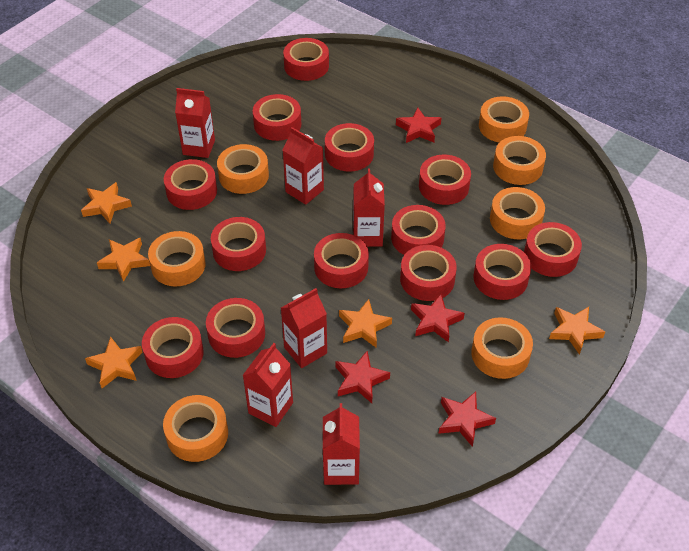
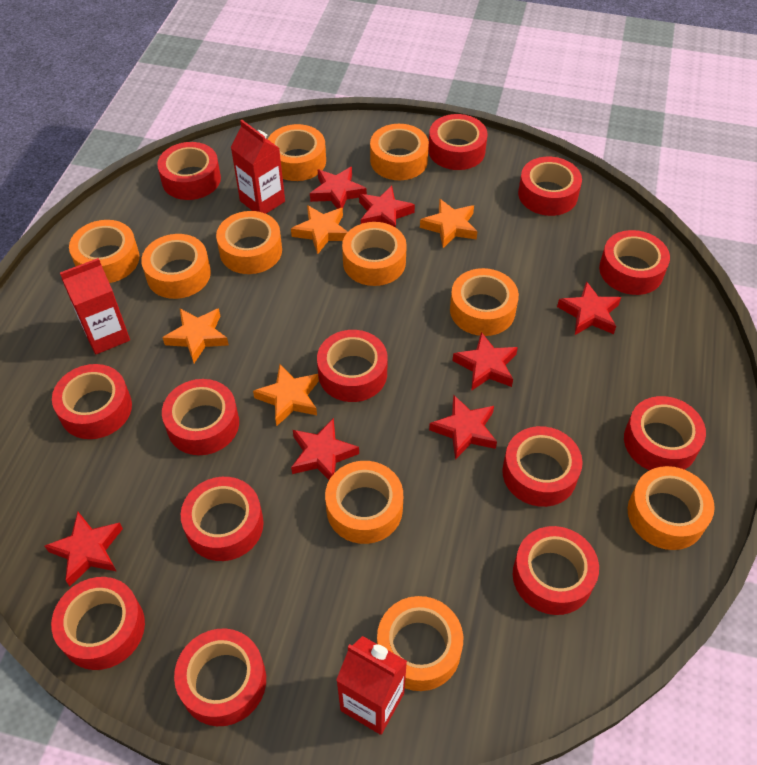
orange star: [81,182,132,223] [85,336,142,388] [97,238,150,282] [339,299,392,348] [549,307,605,355] = 5 -> [162,308,229,363] [253,364,319,426] [291,205,348,254] [420,199,478,248] = 4
orange tape: [148,231,206,286] [163,395,228,462] [217,144,269,194] [471,317,533,379] [479,96,529,142] [490,187,545,239] [493,136,546,185] = 7 -> [69,220,140,283] [141,234,211,299] [216,211,282,274] [268,124,326,181] [325,461,403,544] [342,222,407,286] [370,124,429,180] [377,596,463,691] [450,268,519,336] [628,466,715,550] = 10
red carton: [175,88,215,158] [242,343,293,427] [281,288,327,368] [283,127,324,205] [323,403,360,485] [353,169,385,247] = 6 -> [60,258,130,354] [231,120,285,214] [336,636,407,735] = 3
red star: [335,351,390,403] [396,107,441,143] [411,294,465,342] [439,392,496,447] = 4 -> [45,512,123,586] [291,418,359,480] [310,167,367,209] [359,186,415,228] [429,395,497,460] [453,332,518,391] [557,281,621,335] = 7

